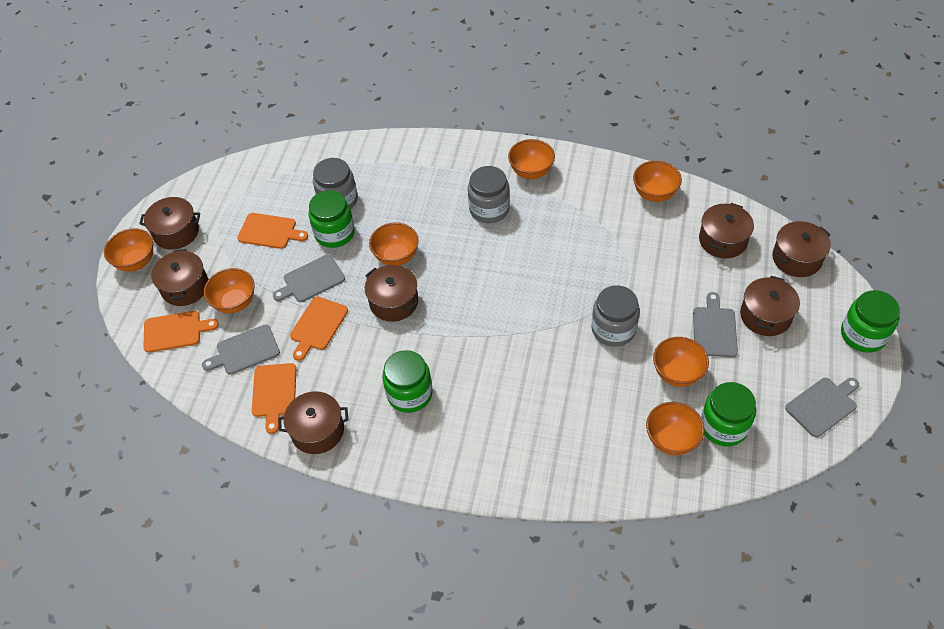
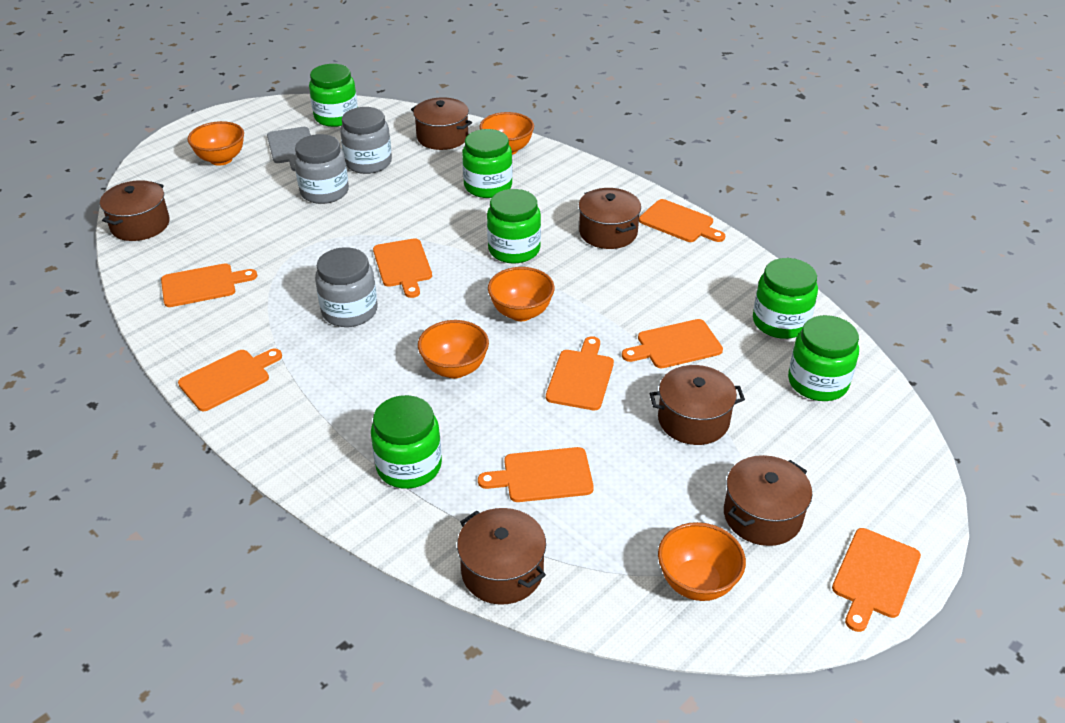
brown pot: [139,197,200,250] [151,249,208,306] [278,391,348,454] [365,265,418,322] [699,203,754,258] [740,276,800,336] [772,221,831,277] = 7 -> [100,180,170,241] [411,97,472,150] [457,508,546,605] [579,188,641,249] [649,365,745,445] [724,455,812,546] = 6
green jar: [309,190,355,248] [382,350,433,413] [701,382,756,446] [841,290,900,353] = 4 -> [309,64,358,127] [371,395,442,489] [462,129,513,198] [487,189,541,263] [753,258,818,339] [788,315,859,401] = 6
grey cutting board: [202,324,280,375] [273,255,345,302] [693,292,738,357] [785,378,859,437] = 4 -> [267,127,311,171] = 1
orange bowl: [104,228,153,272] [204,268,255,313] [369,222,419,265] [508,139,555,179] [633,161,682,202] [646,402,705,455] [653,337,709,387] = 7 -> [187,121,244,166] [418,320,489,379] [480,112,534,155] [488,267,555,321] [658,522,746,601] = 5
orange cutting board: [143,311,219,353] [237,213,308,249] [252,363,296,434] [290,296,348,361] = 4 -> [161,263,257,307] [178,349,282,411] [373,238,432,298] [478,447,594,502] [546,336,614,410] [622,319,723,368] [639,199,725,242] [832,528,921,632] = 8

